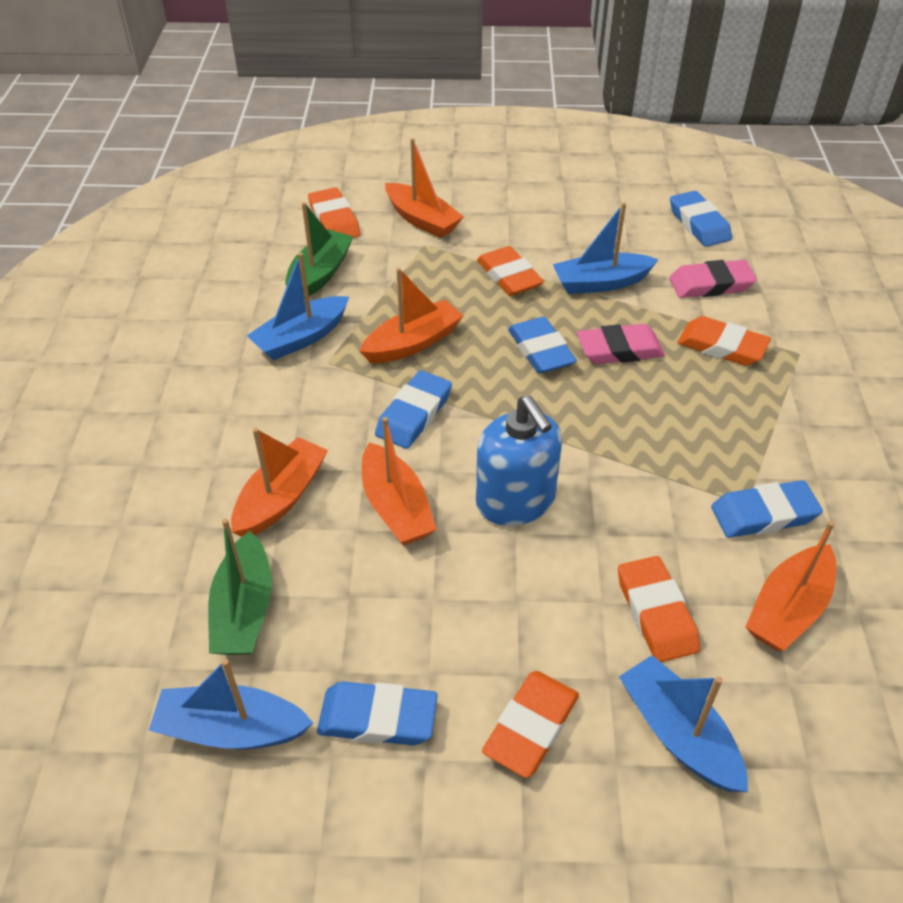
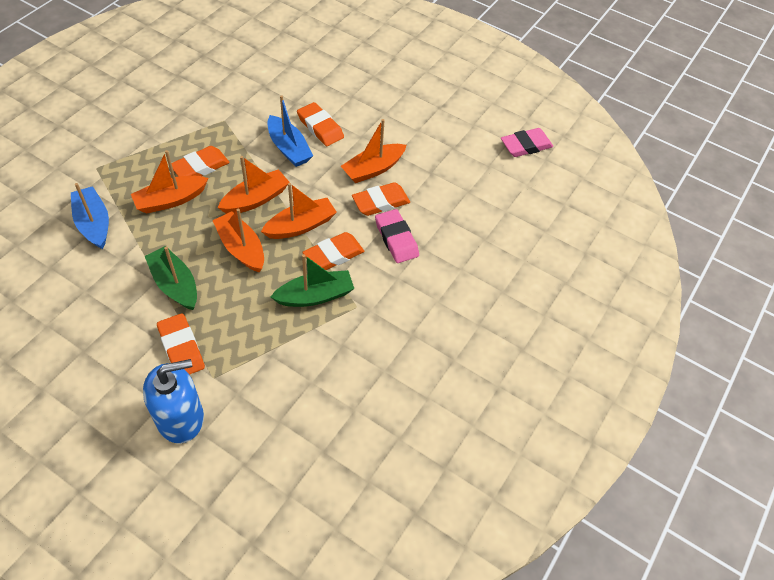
blue boat: [148,659,313,749] [247,253,349,360] [553,202,659,294] [619,655,748,792] = 4 -> [71,183,109,249] [268,95,313,167] = 2
blue eraser: [317,681,438,746] [375,370,452,449] [508,317,577,373] [670,191,732,247] [711,480,823,538] = 5 -> none = 0

